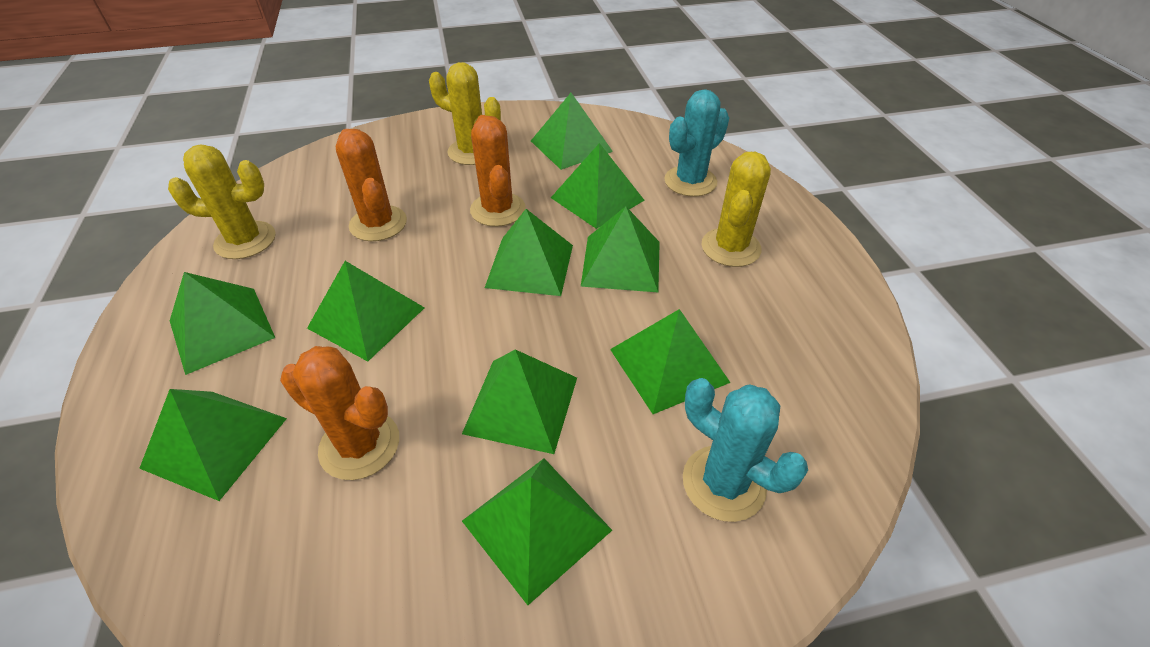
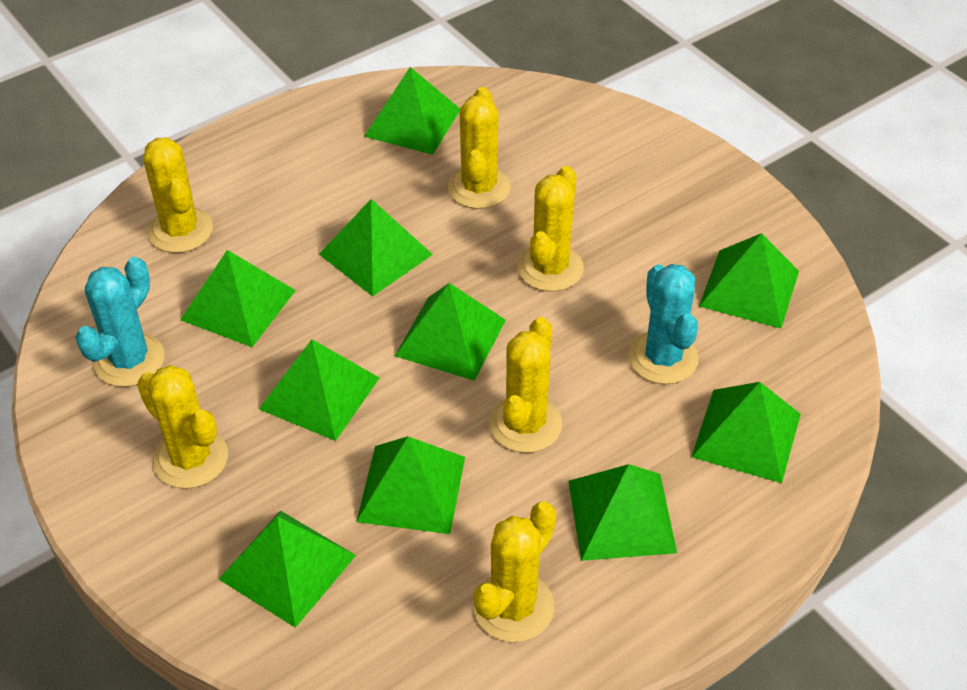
orange cactus: [280,346,399,480] [335,129,407,241] [470,115,526,227] = 3 -> none = 0
yellow cactus: [168,145,276,259] [429,62,501,165] [701,152,771,267] = 3 -> [137,365,228,489] [144,137,213,253] [448,87,511,209] [473,501,556,642] [489,317,562,453] [517,166,584,292] = 6

